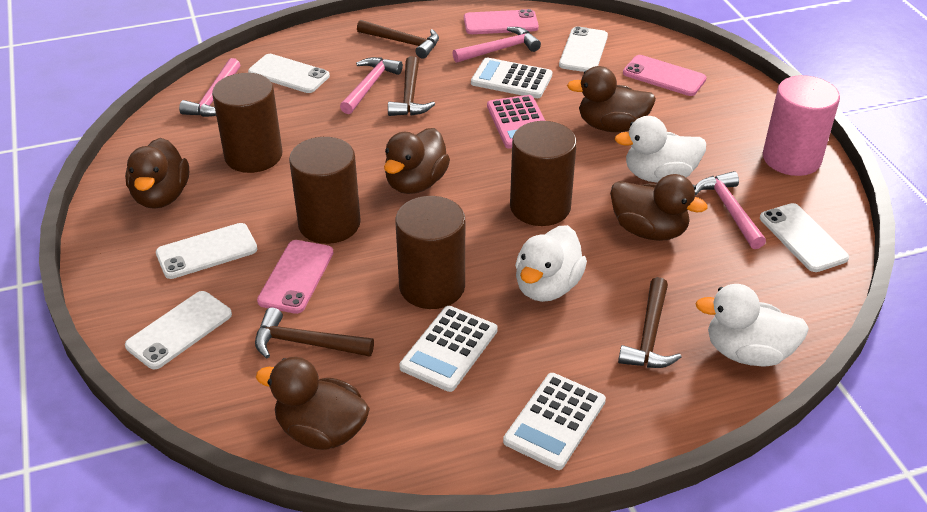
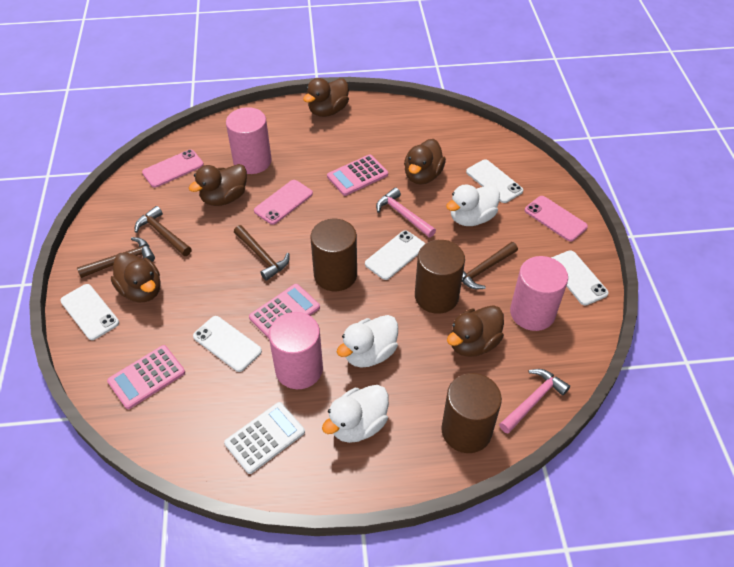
brown cylinder: [212,73,283,173] [289,137,361,244] [395,196,465,309] [510,121,577,226] = 4 -> [310,219,357,291] [415,240,465,314] [441,373,502,453] = 3
pink calculator: [487,95,545,149] = 1 -> [107,345,185,409] [249,284,320,339] [327,154,388,196] = 3
pink cylinder: [763,75,840,176] = 1 -> [226,107,272,174] [269,312,323,389] [510,256,568,331] = 3
pink hammer: [179,58,240,117] [340,57,403,114] [453,27,541,63] [695,171,766,249] = 4 -> [376,187,436,238] [499,369,570,434] = 2
white calculator: [399,306,498,392] [471,58,552,98] [503,373,606,470] = 3 -> [224,402,305,474] = 1

